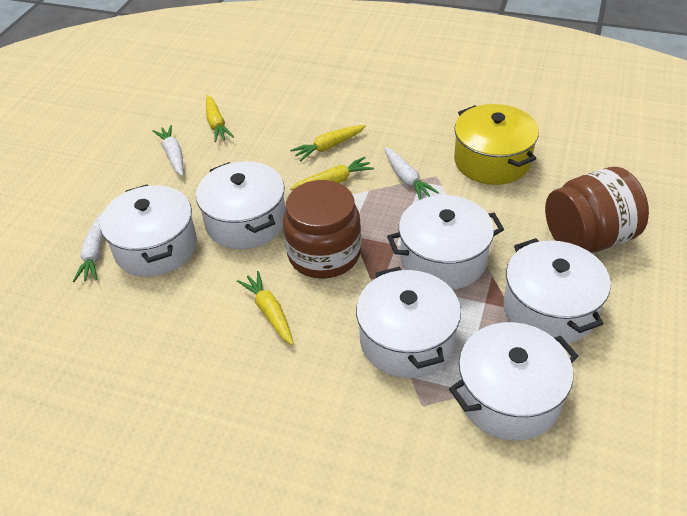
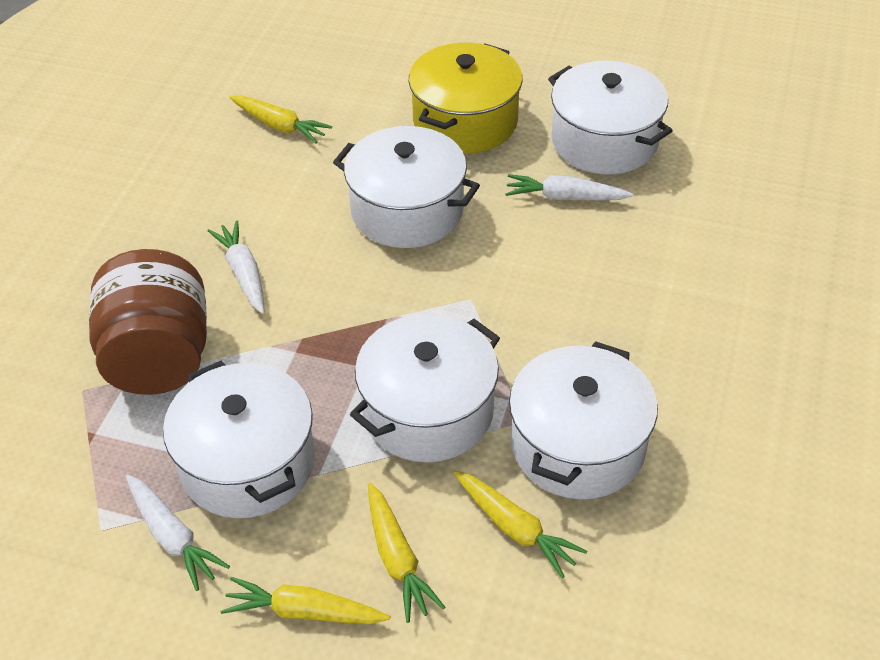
brown jar: [283,180,361,279] [545,167,649,253] = 2 -> [89,249,207,395] = 1
white pot: [100,185,197,277] [196,161,285,249] [356,267,461,378] [387,195,504,290] [449,322,578,441] [504,238,611,343] = 6 -> [163,361,315,518] [333,126,480,248] [350,314,500,462] [509,341,658,499] [548,60,673,174] = 5

